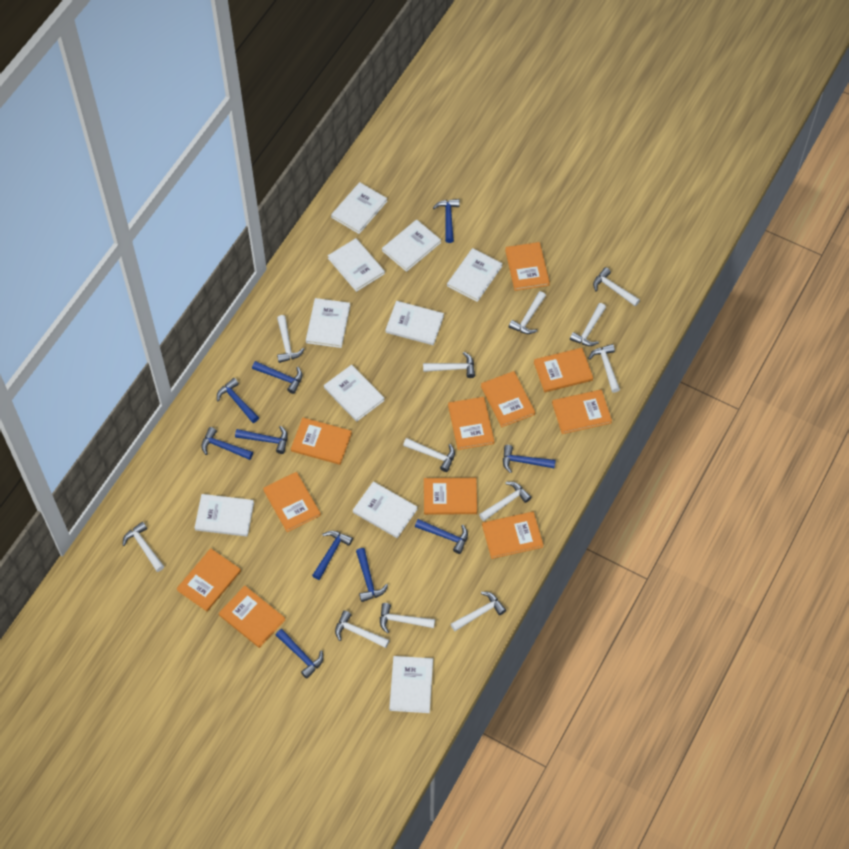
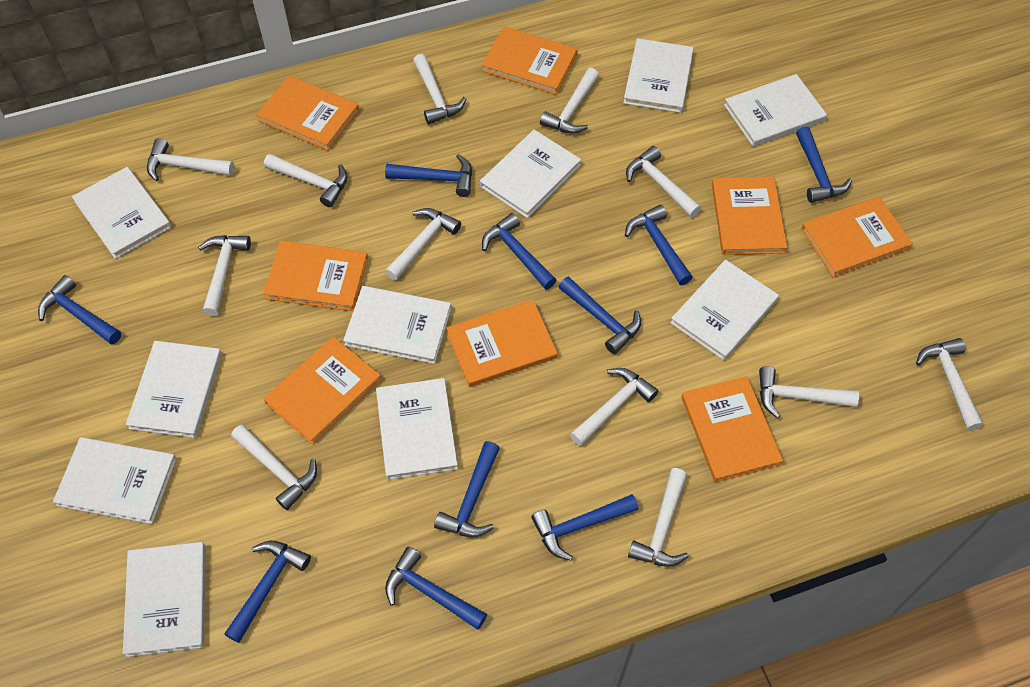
orange book: [177,548,241,611] [219,586,285,648] [263,472,321,532] [291,418,352,465] [424,478,477,515] [448,397,494,450] [481,371,535,427] [482,512,543,559] [505,242,550,291] [534,348,593,392] [552,390,612,434] = 11 -> [256,76,359,150] [263,241,368,311] [264,336,381,445] [446,300,558,387] [482,26,578,94] [681,376,783,483] [712,177,788,255] [801,197,913,277] = 8

